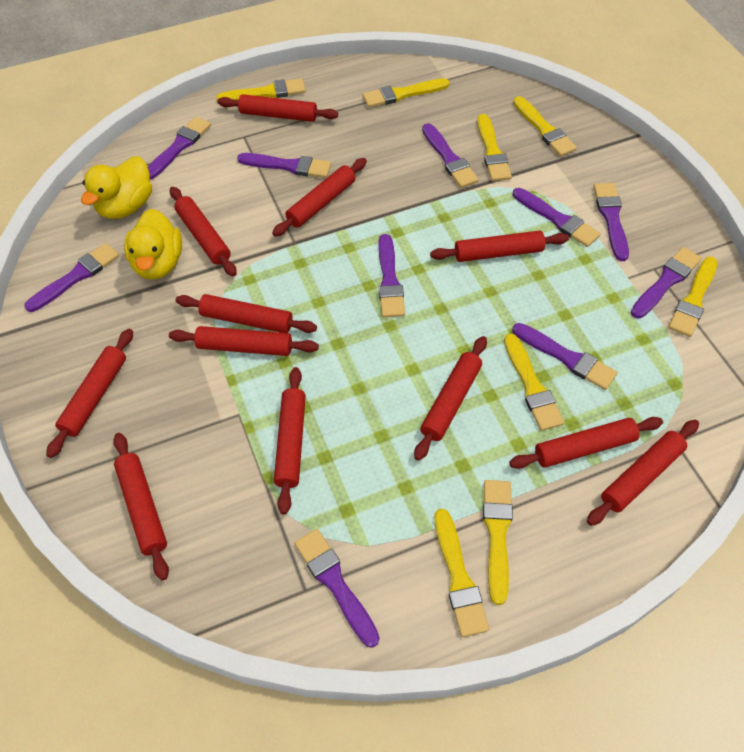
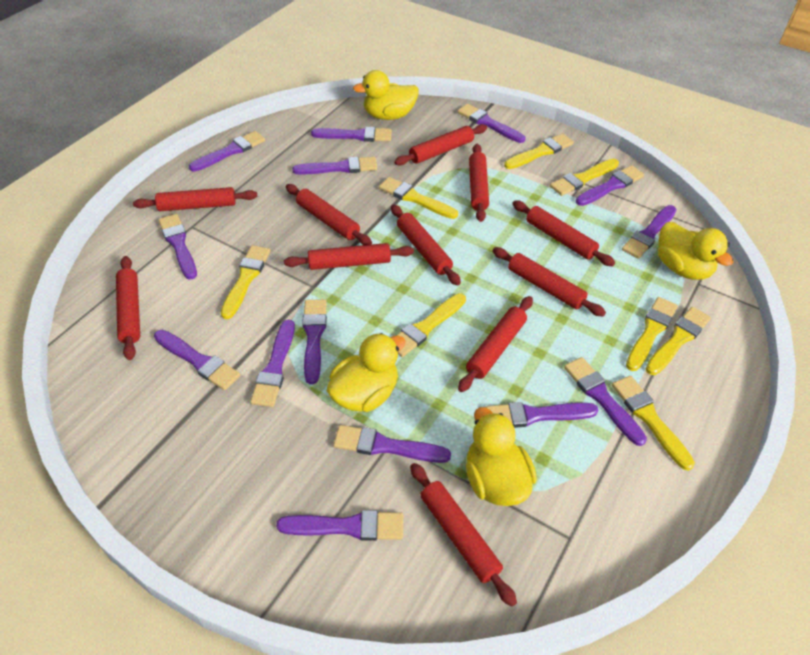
purple brush: [24,243,119,312] [148,116,211,180] [237,153,331,178] [295,529,380,648] [379,234,405,318] [422,123,479,188] [512,323,618,390] [513,188,601,247] [593,183,629,261] [631,247,702,318] = 10 -> [154,330,240,390] [158,214,197,280] [189,131,265,172] [250,320,295,407] [276,510,403,541] [292,157,377,175] [302,299,327,384] [311,127,392,142] [333,425,451,463] [457,104,526,143] [486,402,598,428] [564,357,647,446] [576,165,644,206] [622,205,677,259] = 14
red rolling pin: [46,329,133,458] [113,433,169,580] [169,326,319,356] [170,187,237,276] [175,294,317,333] [218,94,338,122] [272,158,367,237] [274,367,306,515] [414,336,487,461] [430,231,569,262] [509,417,663,469] [587,420,699,526] = 12 -> [116,256,140,360] [133,187,257,211] [284,243,414,270] [286,184,372,245] [391,205,461,286] [394,124,487,166] [410,463,517,607] [458,296,533,392] [469,144,489,222] [492,247,606,316] [512,200,615,267] = 11
yellow duck: [81,156,152,219] [124,209,182,280] = 2 -> [327,333,406,412] [353,70,419,120] [466,407,537,506] [658,222,733,280] = 4

